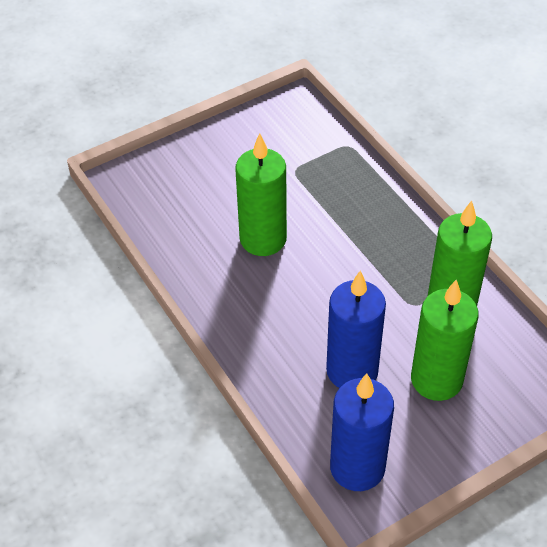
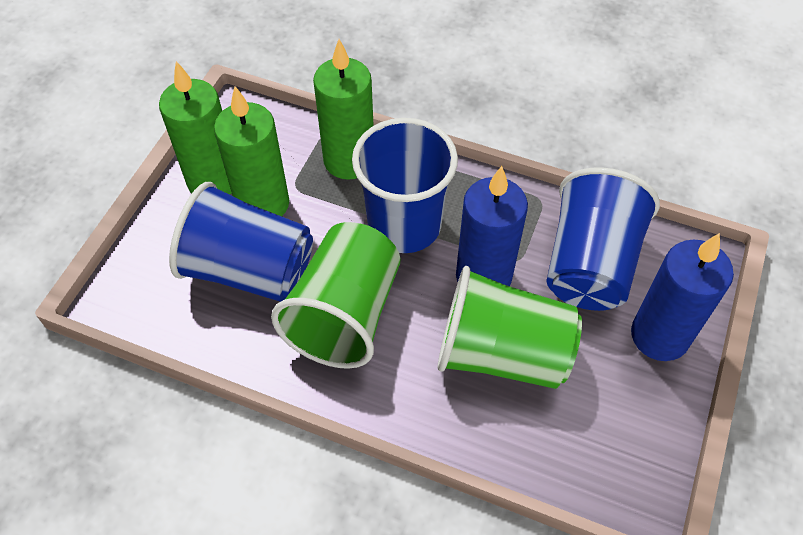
blue cup: none = 0 -> [169,182,313,302] [352,118,458,253] [546,167,660,311] = 3
green cup: none = 0 -> [271,222,400,369] [438,266,582,389] = 2

